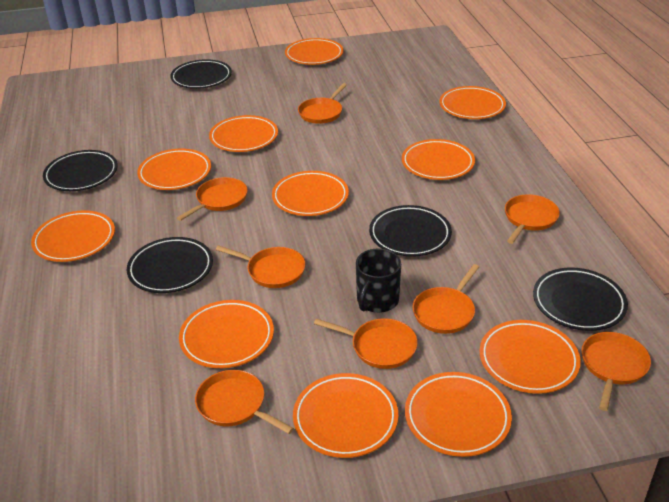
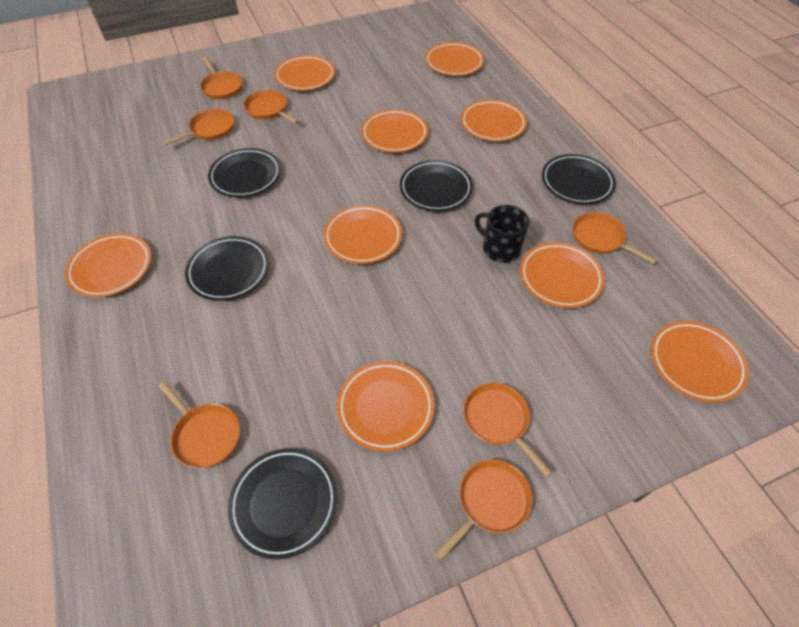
orange pan: [177,177,248,221] [195,370,294,434] [216,245,305,288] [298,83,347,124] [314,318,418,369] [413,264,479,334] [505,194,560,244] [581,332,651,411] = 8 -> [158,381,240,468] [164,109,234,145] [200,57,242,99] [243,90,299,124] [435,460,532,560] [463,383,553,477] [573,212,657,264] = 7
orange plate: [31,210,115,262] [137,149,211,190] [179,300,274,368] [209,115,278,152] [272,171,349,216] [285,38,343,65] [293,373,398,458] [402,139,475,180] [405,372,512,457] [439,86,506,119] [480,320,581,394] = 11 -> [65,233,151,297] [274,55,335,91] [324,205,402,264] [337,361,435,452] [361,109,428,153] [425,42,484,76] [461,100,527,141] [520,242,605,308] [651,321,749,403] = 9

